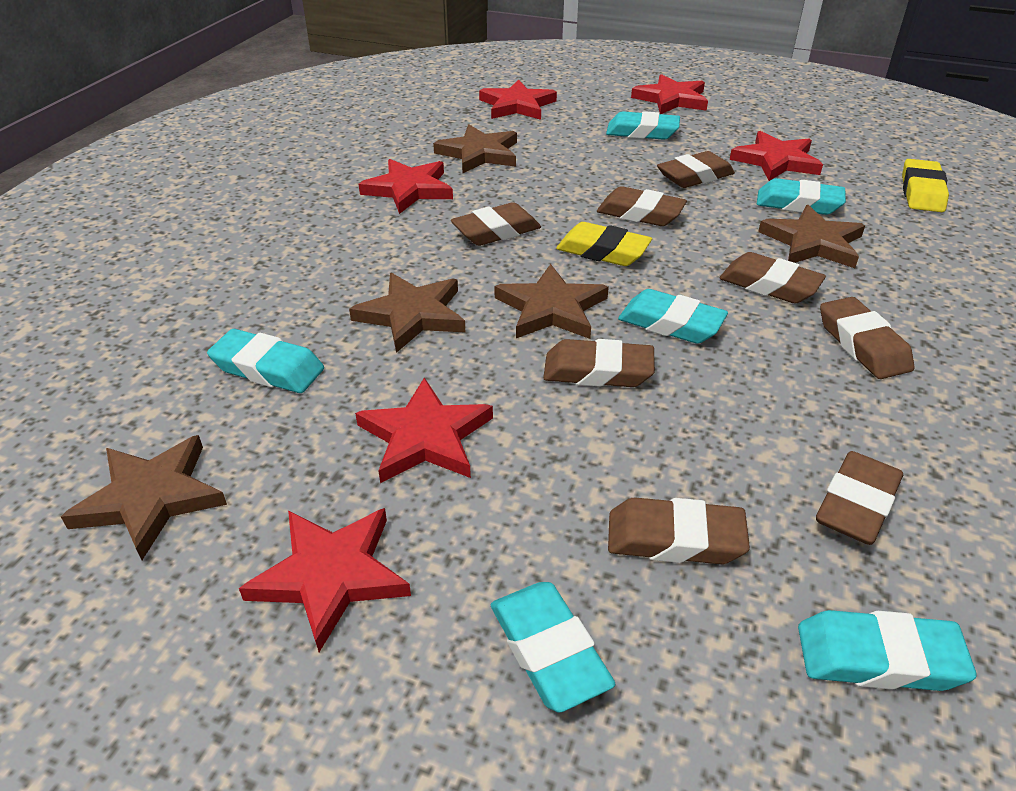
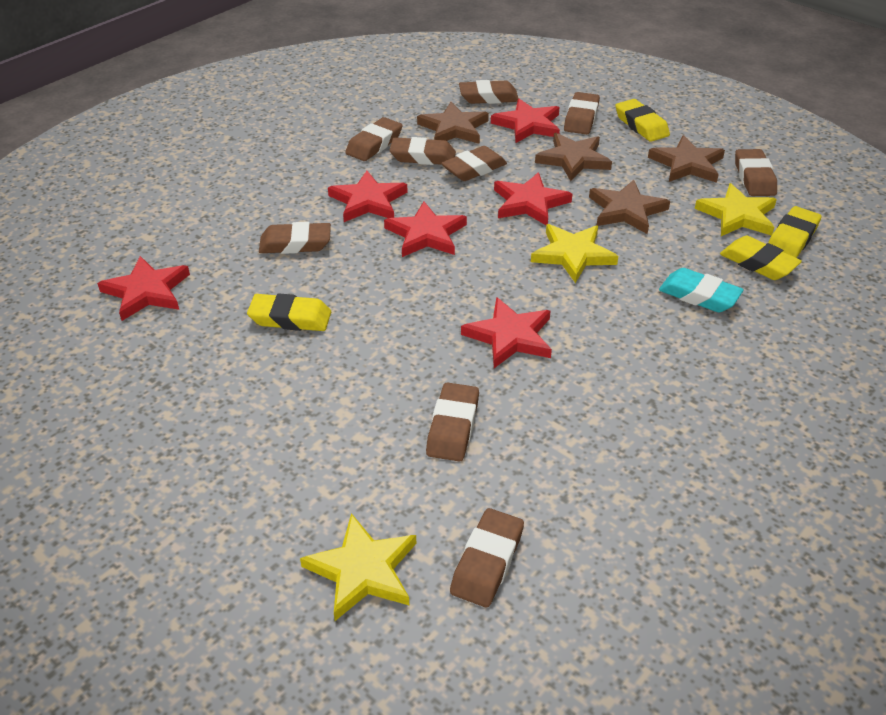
brown eraser: [451,202,541,246] [543,339,655,387] [597,186,687,226] [608,497,750,564] [657,151,735,188] [719,252,826,303] [816,451,903,545] [820,297,914,379] = 8 -> [259,222,331,254] [345,117,403,161] [390,137,456,165] [426,382,479,462] [441,146,507,181] [450,508,524,607] [459,80,519,104] [564,92,600,134] [735,149,777,196] = 9
brown star: [61,435,227,560] [349,273,466,353] [433,125,517,173] [495,264,609,339] [758,205,865,268] = 5 -> [417,102,489,144] [535,133,612,181] [589,179,670,234] [648,135,725,183] = 4
turquoise eraser: [207,329,324,393] [491,582,615,713] [606,111,680,140] [618,289,728,344] [757,178,846,215] [798,610,977,691] = 6 -> [659,268,744,312] = 1
yellow eraser: [556,222,652,266] [902,159,949,212] = 2 -> [247,293,331,331] [615,99,670,142] [720,236,802,280] [768,206,821,258] = 4
yellow star: none = 0 -> [300,513,416,621] [531,224,618,283] [695,183,777,236] = 3

